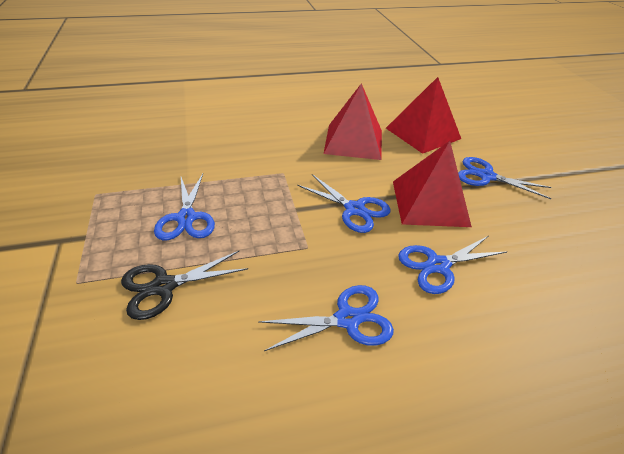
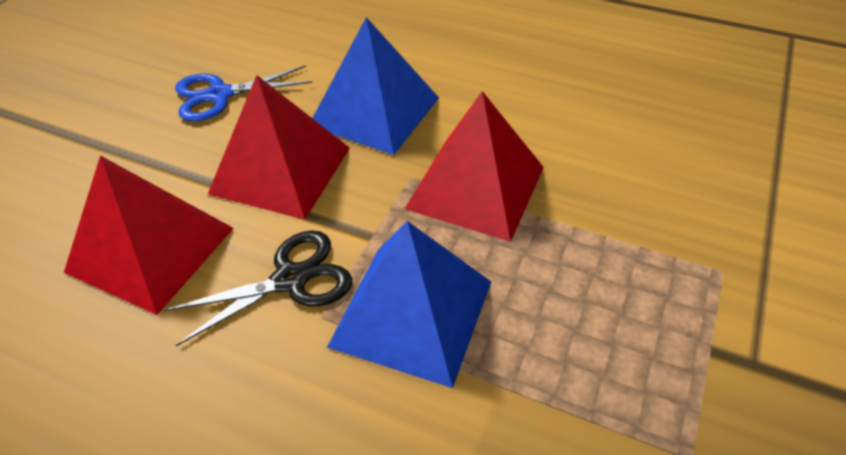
blue pyramid: none = 0 -> [312,17,439,155] [327,221,491,388] = 2
blue scissors: [154,174,215,241] [258,285,394,351] [297,174,391,233] [398,236,508,294] [458,157,552,199] = 5 -> [175,65,312,121] = 1

